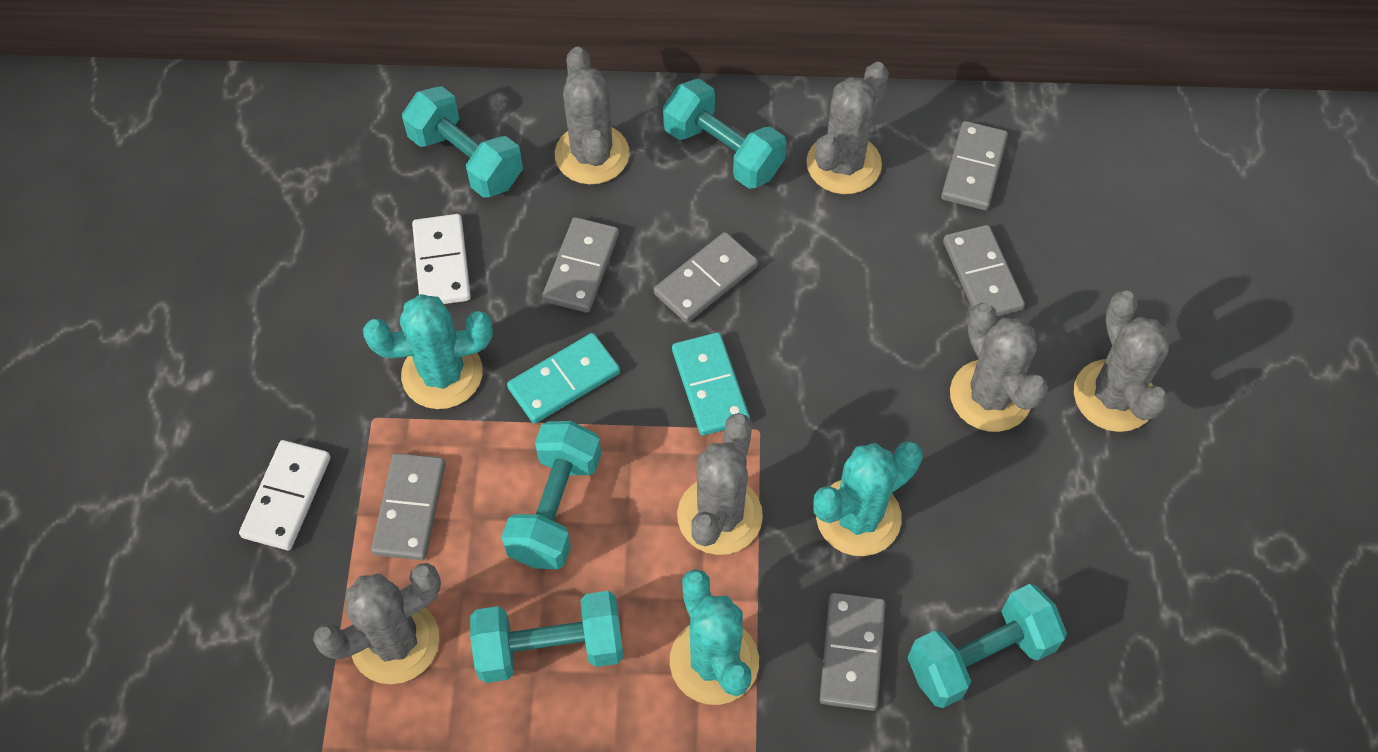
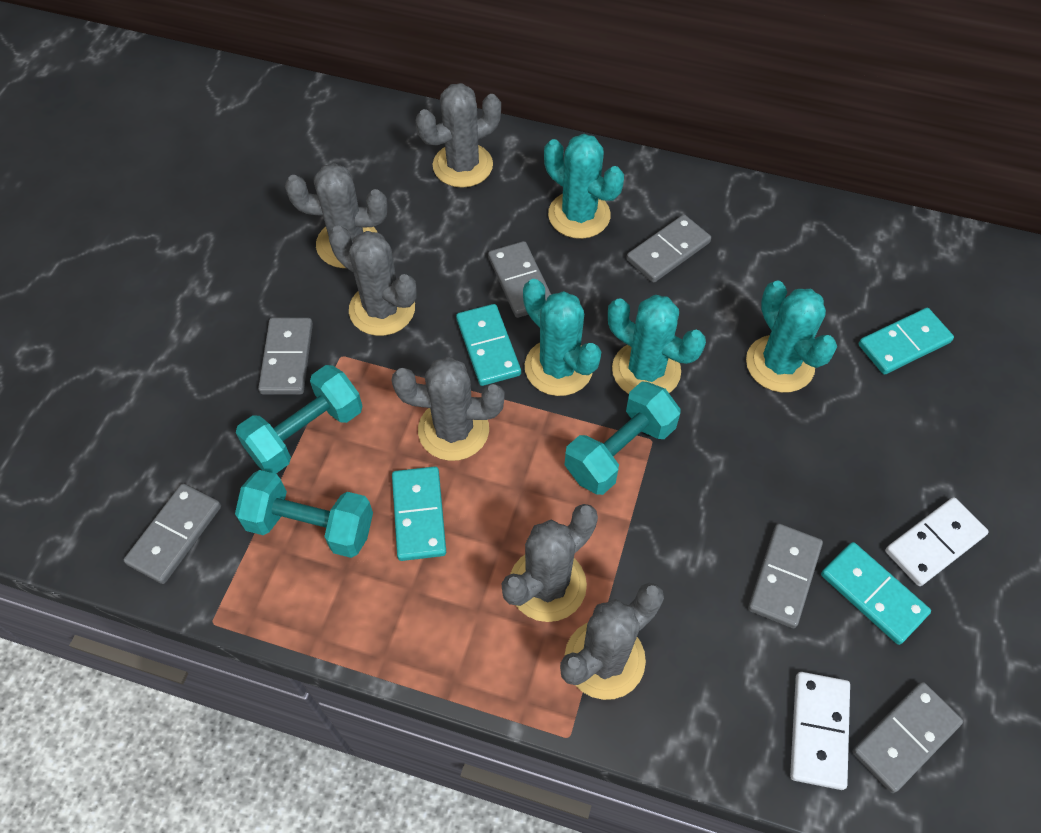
turquoise cactus: [363,294,493,409] [670,569,759,705] [814,441,923,556] = 3 -> [523,279,601,396] [544,134,624,239] [608,295,706,394] [746,280,837,392] = 4
turquoise domino: [507,333,620,424] [672,332,750,435] = 2 -> [392,467,446,561] [456,304,521,386] [821,542,931,645] [859,308,954,375] = 4
turquoise dumbbell: [402,86,523,198] [470,591,624,683] [502,421,601,569] [663,79,787,189] [907,584,1067,708] = 5 -> [235,470,373,558] [236,365,362,474] [565,382,681,495] = 3

